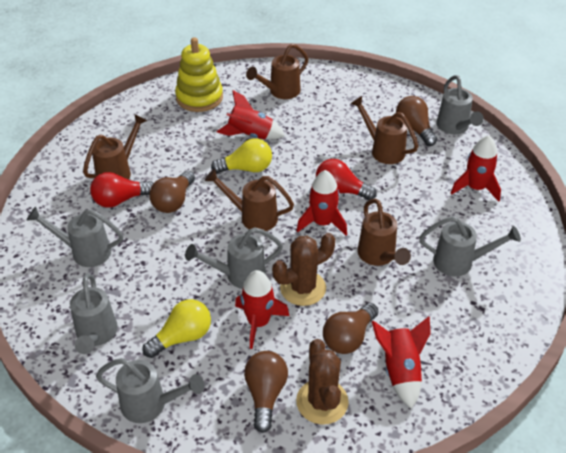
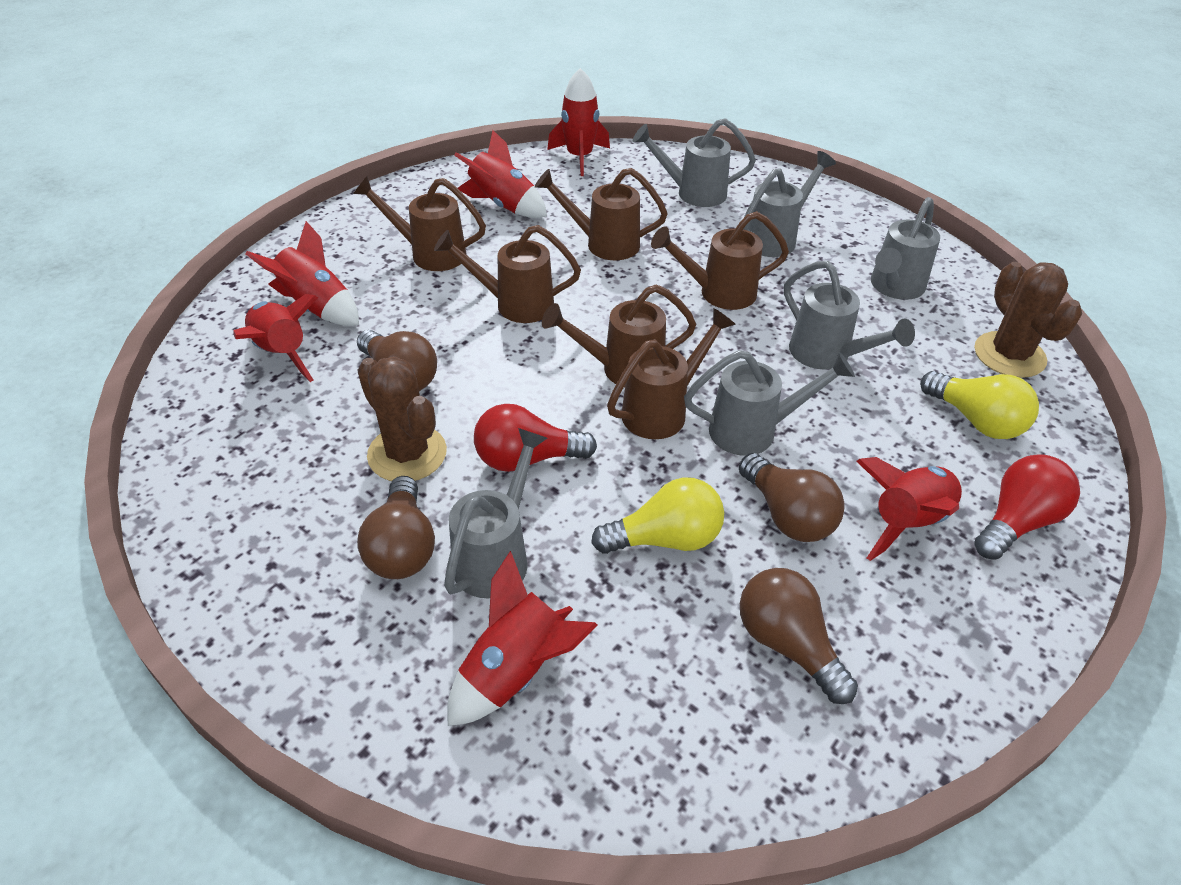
brown watering can: [83,114,147,180] [205,169,294,231] [246,44,308,99] [350,96,419,164] [357,199,411,266] = 5 -> [353,176,486,271] [434,225,581,323] [535,168,668,260] [542,284,696,388] [607,308,736,439] [651,211,789,310] = 6
red rocket: [217,90,285,140] [235,270,289,349] [296,170,347,236] [372,316,431,409] [451,135,501,202] = 5 -> [233,294,318,382] [245,221,359,326] [447,551,597,726] [454,130,547,218] [547,68,610,176] [856,457,962,561] = 6
yellow stacking toy: [175,37,223,112] = 1 -> none = 0

